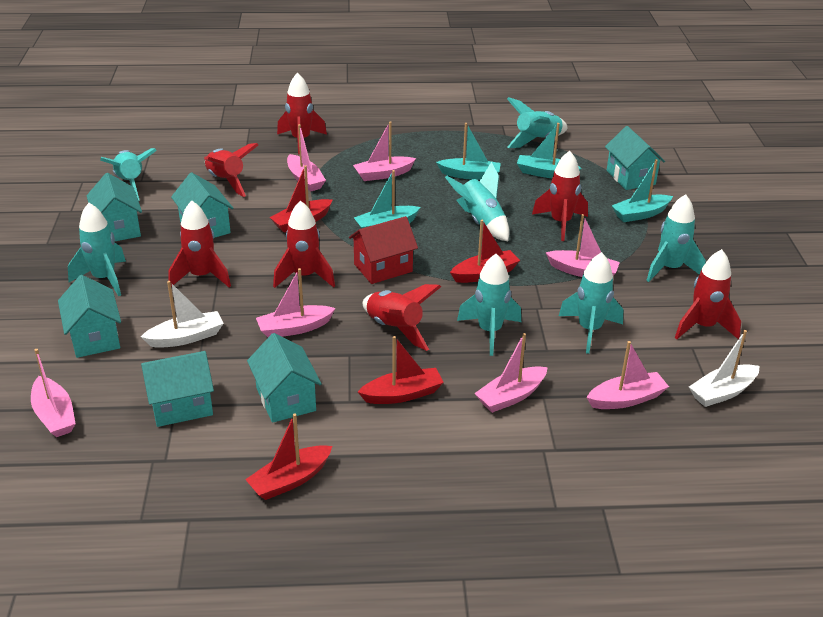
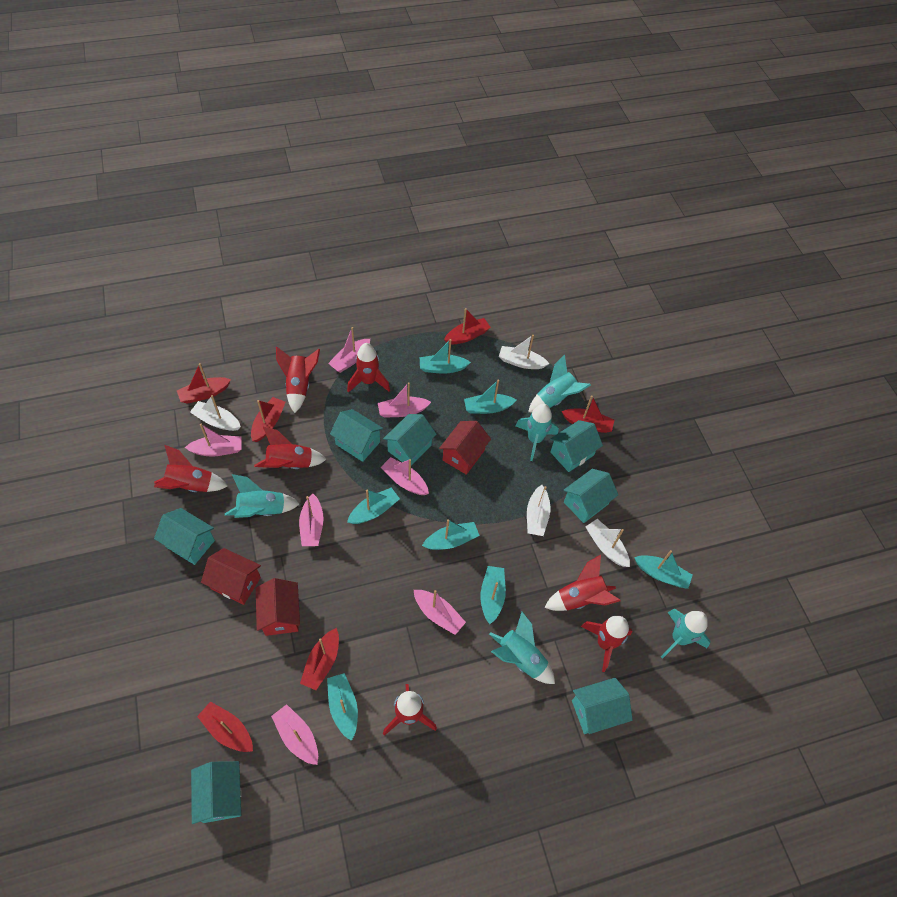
red boat: [245,413,332,500] [270,165,332,233] [358,336,444,404] [450,220,520,283] = 4 -> [177,363,231,404] [197,701,253,752] [251,397,286,442] [300,628,339,690] [444,308,491,344] [561,395,614,433] = 6
red house: [349,216,418,284] = 1 -> [201,548,261,605] [256,578,300,636] [439,421,491,475] = 3
turquoise boat: [354,170,420,229] [436,123,501,180] [517,123,582,178] [612,159,673,222] = 4 -> [327,673,358,741] [347,487,400,524] [420,339,471,374] [422,519,480,550] [464,380,517,414] [481,566,506,624] [634,550,693,589] = 7
turquoise house: [58,275,121,358] [87,173,142,241] [141,351,214,427] [171,172,233,238] [247,333,322,423] [605,126,665,190] = 6 -> [154,508,215,565] [191,761,242,824] [330,409,384,462] [383,414,436,465] [550,420,603,472] [564,469,618,523] [572,678,633,734] = 7
turquoise rocket: [68,203,126,296] [100,148,157,201] [445,162,509,241] [457,254,521,356] [507,97,568,148] [559,252,623,354] [646,194,706,282] = 7 -> [225,474,300,518] [489,611,555,684] [515,404,559,461] [528,355,591,412] [661,609,710,659] = 5
white boat: [141,281,224,348] [689,330,760,407] = 2 -> [190,395,241,431] [499,335,549,369] [527,485,550,536] [586,519,630,567] = 4

